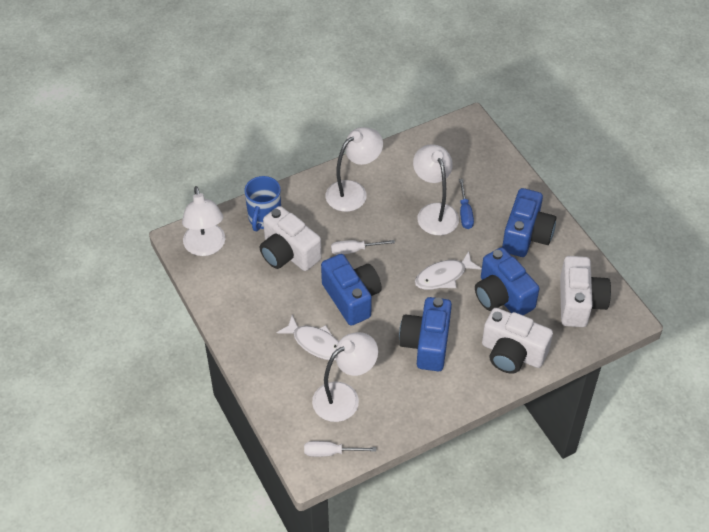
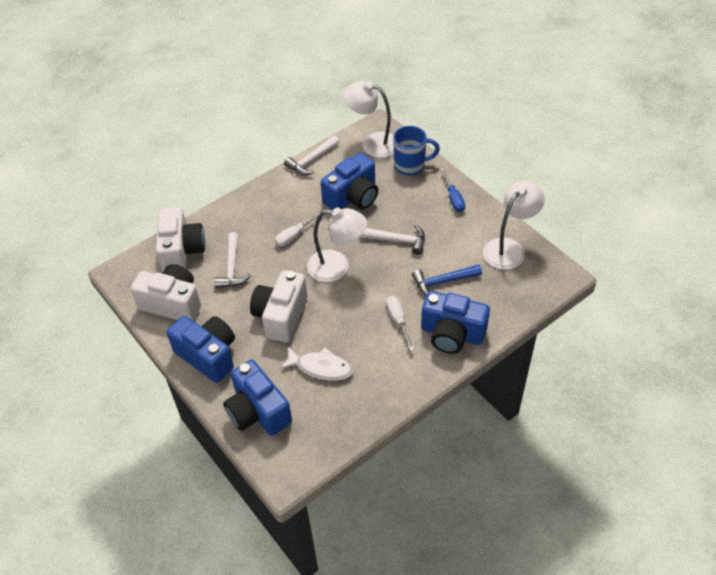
blue hammer: none = 0 -> [412,264,482,296] = 1
white fish: [277,315,339,360] [415,251,482,290] = 2 -> [280,347,354,381] = 1
white hammer: none = 0 -> [214,232,251,288] [284,135,339,175] [360,224,425,255] = 3
white lamp: [182,186,225,256] [312,332,378,422] [326,127,383,212] [413,144,459,235] = 4 -> [307,208,367,282] [343,81,394,158] [483,181,545,270] = 3

